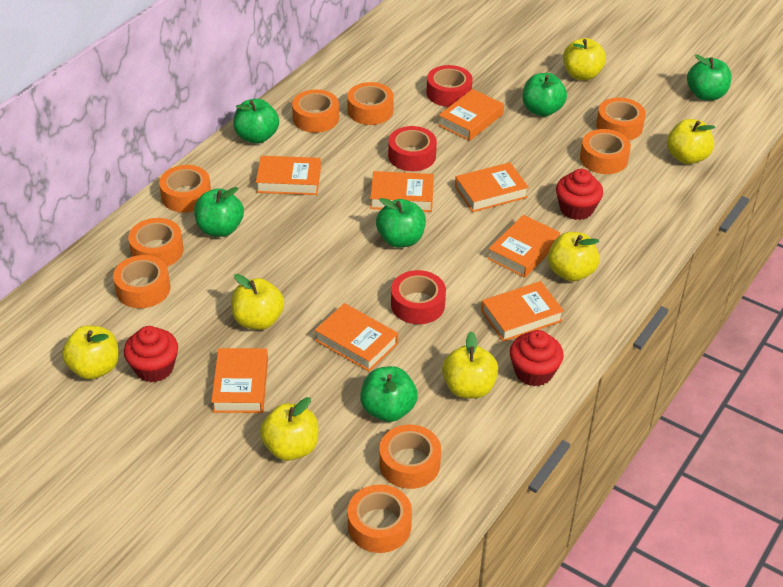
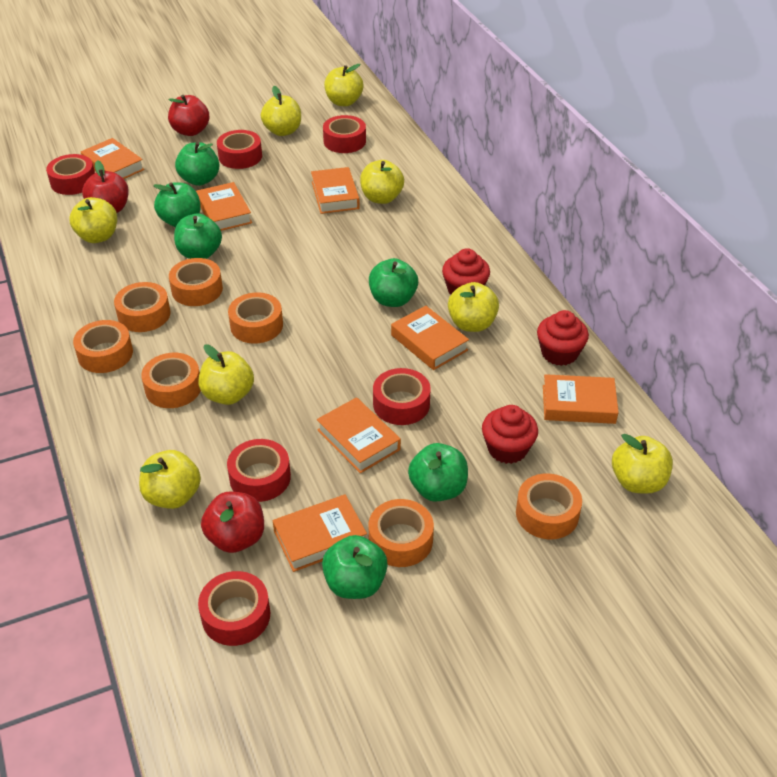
orange book: [211,348,268,413] [256,156,321,195] [315,303,398,372] [370,171,434,212] [438,89,504,141] [455,162,529,212] [481,281,564,342] [488,215,560,278] = 8 -> [81,138,145,179] [196,182,252,231] [273,494,367,572] [311,167,360,214] [317,397,401,473] [391,306,469,370] [543,374,619,424] = 7
orange tape: [113,255,170,308] [128,218,184,267] [159,165,211,213] [292,90,339,133] [347,82,394,125] [348,484,412,553] [379,425,441,489] [580,129,631,174] [596,98,646,140] = 9 -> [73,320,133,373] [114,282,171,332] [141,353,201,408] [169,258,223,306] [228,292,283,344] [369,499,434,567] [516,474,582,539] = 7
red apple: none = 0 -> [82,160,129,213] [168,95,210,136] [201,492,264,553] = 3
red tape: [388,126,437,171] [391,270,446,324] [426,65,473,107] = 3 -> [46,154,95,195] [198,571,270,646] [217,130,262,169] [227,439,291,502] [323,115,366,153] [373,368,431,425] = 6
yellow apple: [62,325,119,379] [231,274,284,330] [260,397,318,461] [442,331,498,398] [548,232,600,282] [563,38,606,81] [667,119,715,164] = 7 -> [69,197,117,243] [139,450,201,509] [199,344,254,405] [261,86,301,136] [324,64,363,106] [360,160,404,204] [448,282,499,332] [612,434,673,494] = 8

